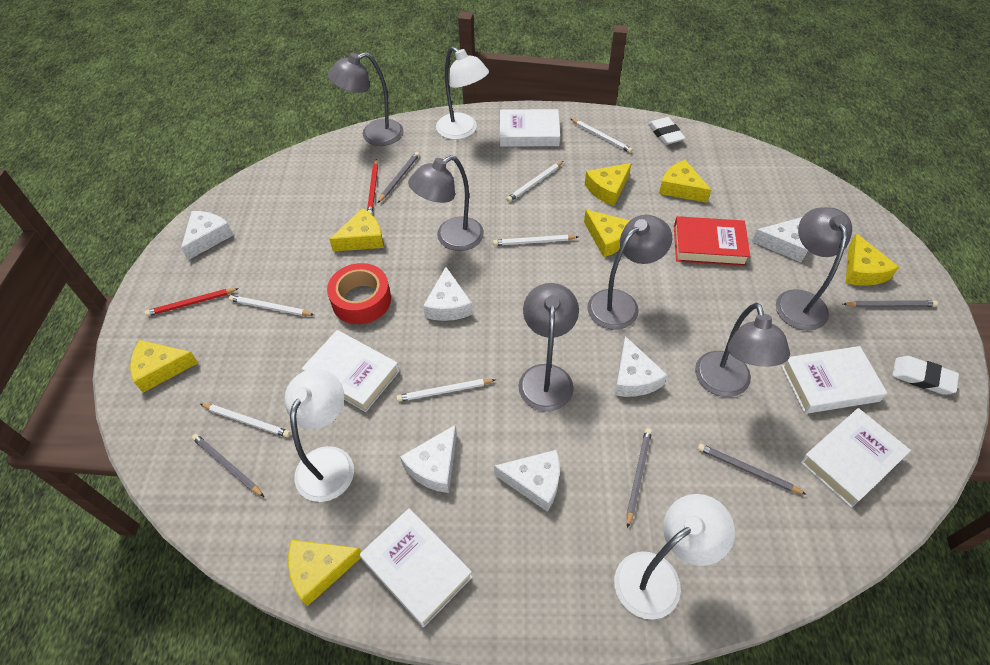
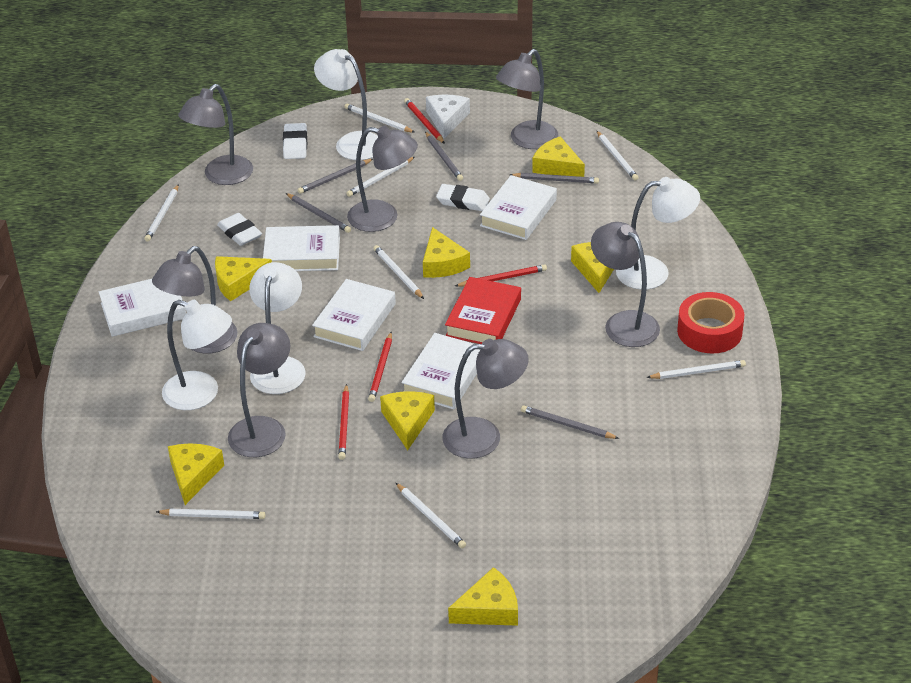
grey lamp: [328,52,404,146] [408,155,484,251] [518,283,579,411] [587,215,672,330] [695,303,790,397] [776,207,852,331] = 6 -> [152,246,237,354] [178,84,253,185] [228,323,290,457] [347,126,418,232] [442,339,529,459] [496,49,558,149] [591,222,660,347] = 7
red pencil: [145,288,239,316] [367,159,378,214] = 2 -> [338,384,349,460] [368,332,392,402] [404,98,445,144] [455,264,547,287] = 4
white cheese: [181,211,233,260] [400,425,457,493] [423,267,473,321] [494,450,560,512] [614,336,667,397] [752,217,808,263] = 6 -> [426,94,470,138] = 1
white eraser: [648,117,685,145] [892,356,959,394] = 2 -> [217,213,262,246] [283,123,307,159] [436,184,490,211] = 3
white lamp: [284,368,354,502] [436,46,489,140] [614,494,735,620] = 3 -> [162,300,232,410] [249,262,306,394] [314,49,378,160] [616,177,700,290] = 4
white pencil: [201,404,290,438] [229,295,314,316] [396,379,495,402] [493,235,578,246] [507,161,563,202] [571,119,633,153] = 6 -> [144,184,179,242] [156,509,265,519] [344,103,415,133] [346,157,415,197] [373,245,424,299] [396,483,466,549] [597,131,639,181] [646,360,746,379] = 8

